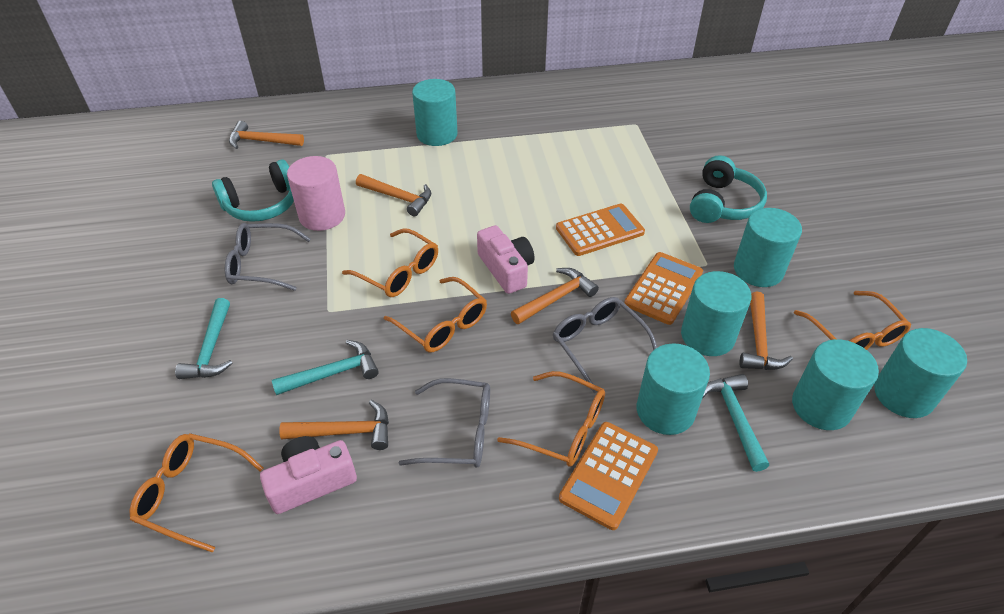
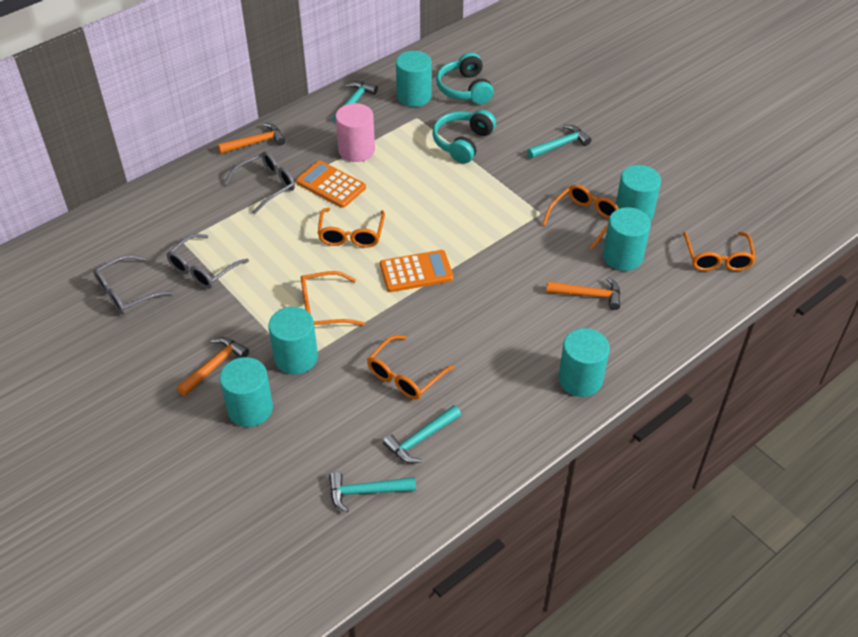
orange calculator: [556,203,645,256] [559,422,658,530] [624,252,703,325] = 3 -> [296,161,366,208] [380,250,454,292] = 2
orange hammer: [229,121,304,149] [279,400,389,450] [356,174,431,216] [511,268,599,324] [739,292,793,370] = 5 -> [177,337,249,396] [218,123,286,154] [546,277,621,310] = 3
pink camera: [260,436,357,514] [477,225,535,294] = 2 -> none = 0
turquoise hammer: [175,298,233,379] [272,340,379,395] [702,374,769,472] = 3 -> [329,472,416,513] [333,81,378,122] [383,405,461,463] [527,125,591,158] = 4

